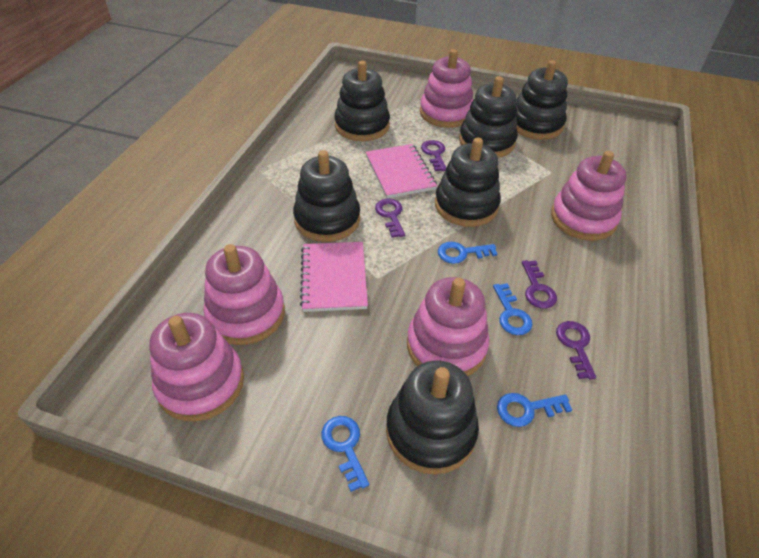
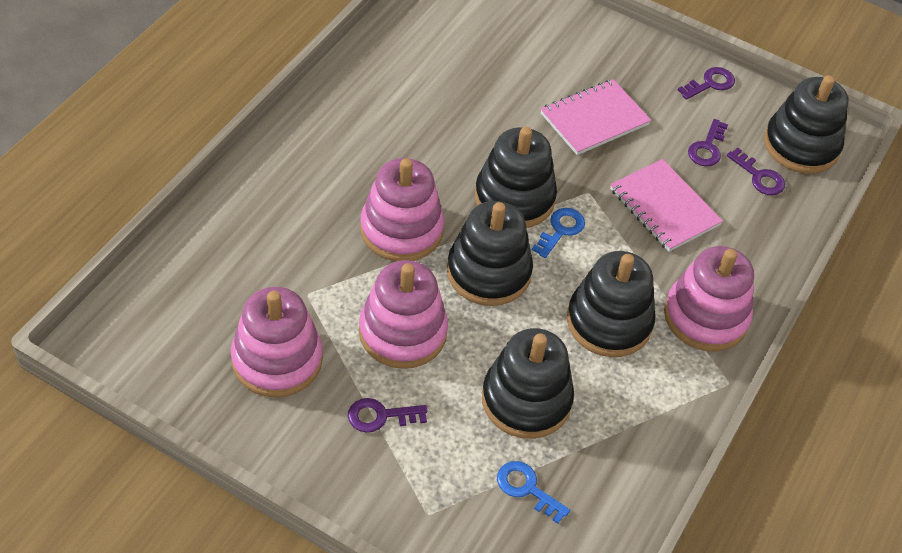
black stacking toy: [293,150,360,242] [334,61,390,141] [386,360,479,474] [435,138,501,227] [459,76,518,158] [515,60,568,140] = 6 -> [447,201,533,306] [475,127,557,228] [482,328,574,439] [567,251,655,357] [764,75,849,173] = 5
blue key: [321,416,369,492] [438,242,497,264] [493,283,532,335] [497,393,572,427] = 4 -> [497,461,570,524] [532,208,585,258] = 2
pink stacking toy: [150,313,244,421] [203,244,285,345] [407,277,490,376] [420,49,473,128] [551,151,627,241] = 5 -> [231,287,323,398] [359,260,448,369] [360,158,444,261] [664,246,754,352] = 4

